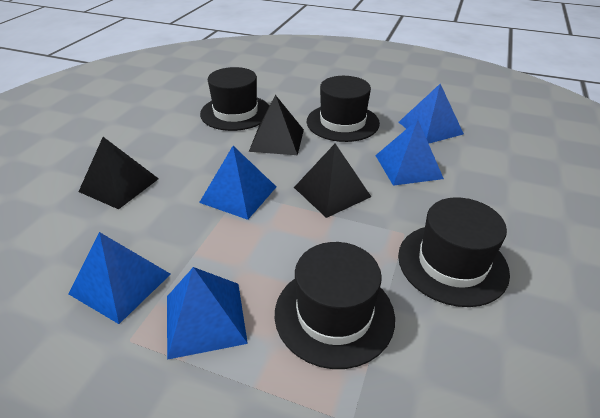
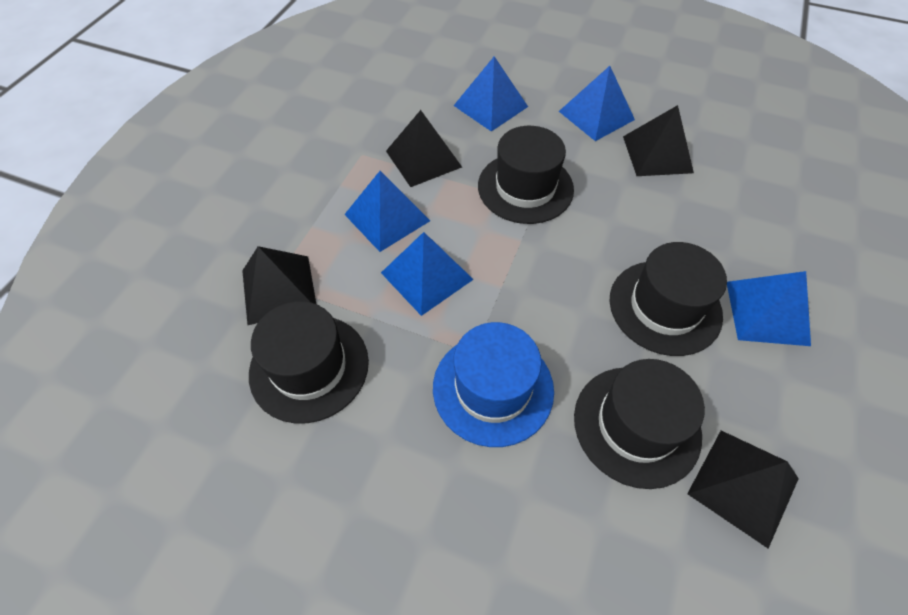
black pyramid: [78,137,159,209] [249,95,304,155] [294,144,371,218] = 3 -> [242,246,316,325] [386,110,462,187] [623,105,694,176] [687,431,799,549] = 4
blue hat: none = 0 -> [433,322,554,447] = 1

